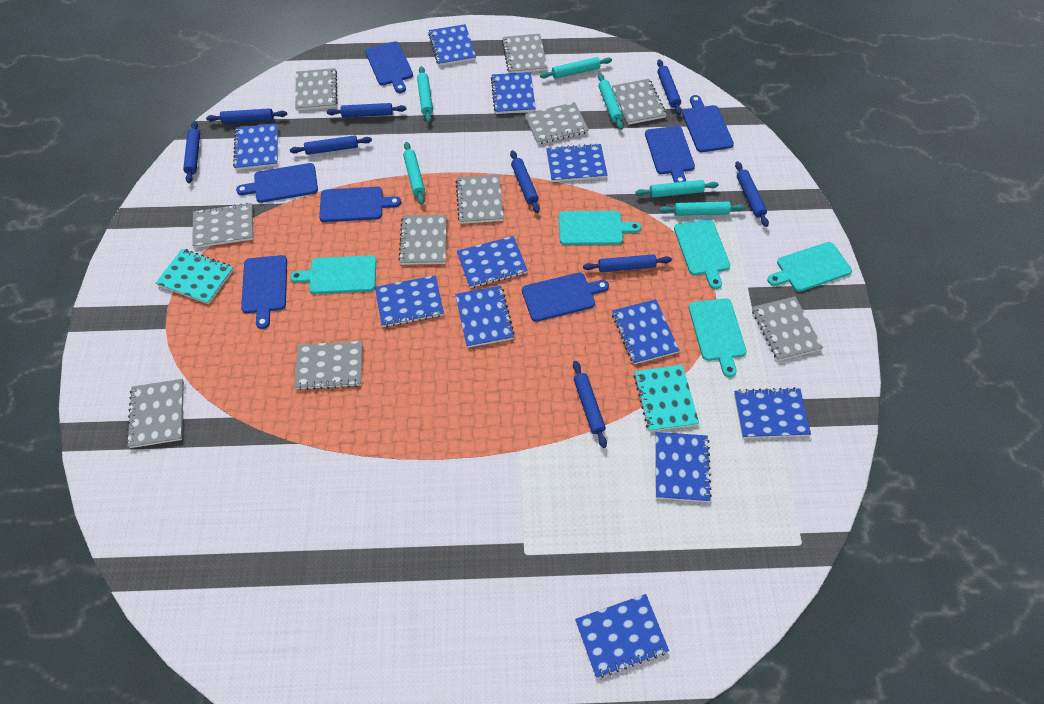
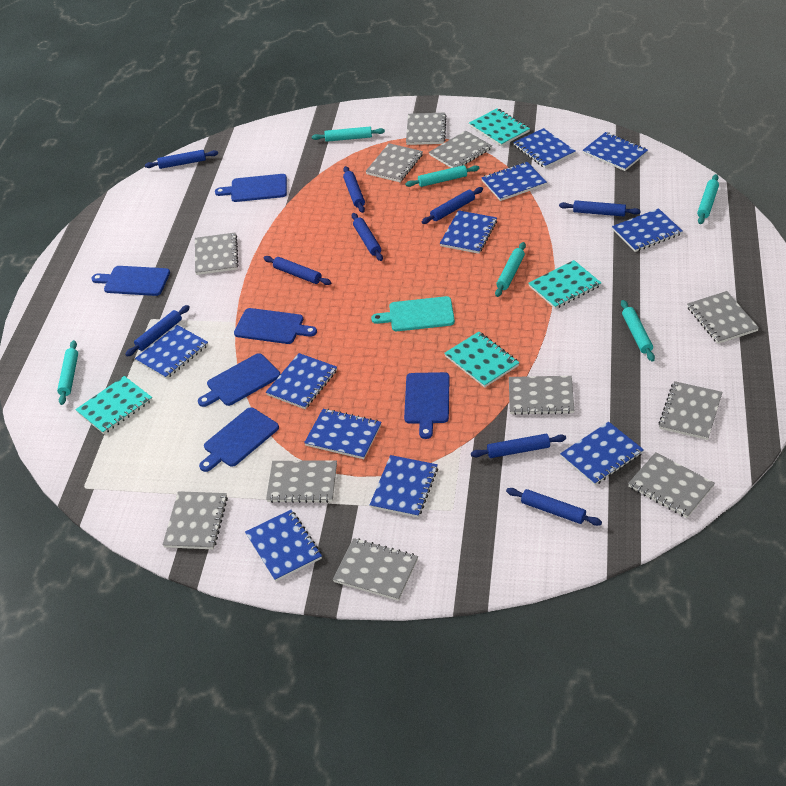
blue cutting board: [236,163,318,203] [241,255,287,329] [319,187,401,222] [365,41,413,93] [522,273,609,322] [645,126,695,183] [682,95,734,152] = 7 -> [91,266,170,296] [198,353,280,407] [199,407,279,472] [215,174,287,202] [234,308,317,344] [404,372,450,439] = 6
grey notebook: [126,379,184,448] [192,203,254,248] [294,341,363,390] [295,68,338,111] [398,215,447,265] [456,175,504,224] [502,34,548,73] [525,102,589,144] [612,79,667,125] [752,296,823,361] = 10 -> [163,491,228,549] [195,233,239,275] [266,460,337,503] [333,538,418,601] [365,143,423,182] [406,112,446,145] [429,131,492,168] [509,376,574,415] [628,452,715,518] [658,381,723,440] [687,291,759,344] = 11
turquoise cutting board: [290,255,376,294] [559,211,641,245] [674,219,730,289] [689,298,747,377] [767,242,852,292] = 5 -> [371,296,455,331] = 1
turquoise notebook: [156,249,234,304] [634,365,699,432] = 2 -> [75,376,152,434] [444,332,519,388] [469,108,530,146] [528,260,601,309] = 4

